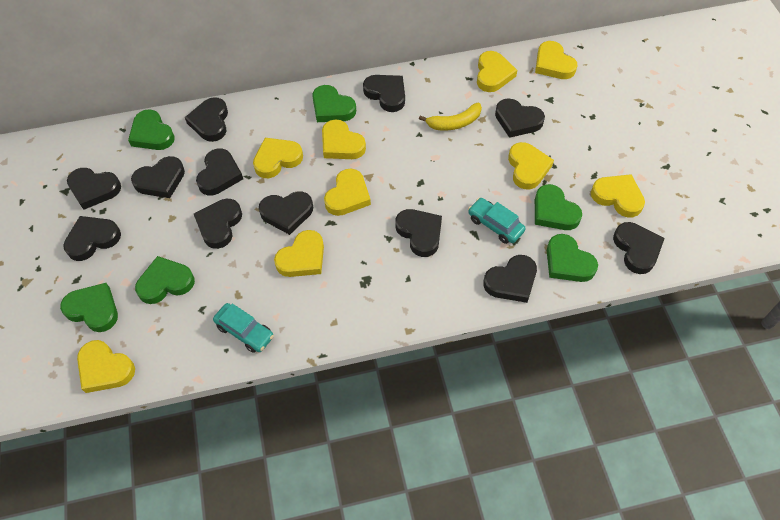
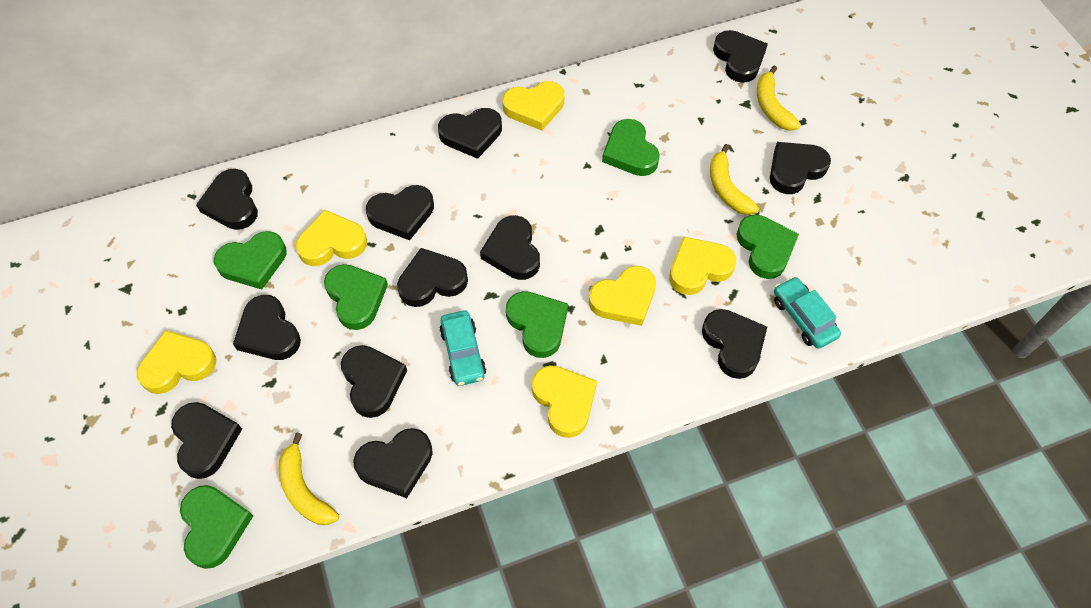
yellow banana: [419,103,482,130] = 1 -> [279,433,339,525] [710,144,759,215] [757,66,801,131] = 3
yellow heart: [77,340,135,393] [253,138,303,178] [274,230,324,277] [322,119,366,159] [324,169,371,216] [477,51,517,92] [508,142,554,190] [535,41,577,79] [591,174,645,217] = 9 -> [137,330,216,394] [296,210,367,266] [502,81,564,130] [532,365,597,438] [589,266,656,326] [669,236,736,295] = 6

